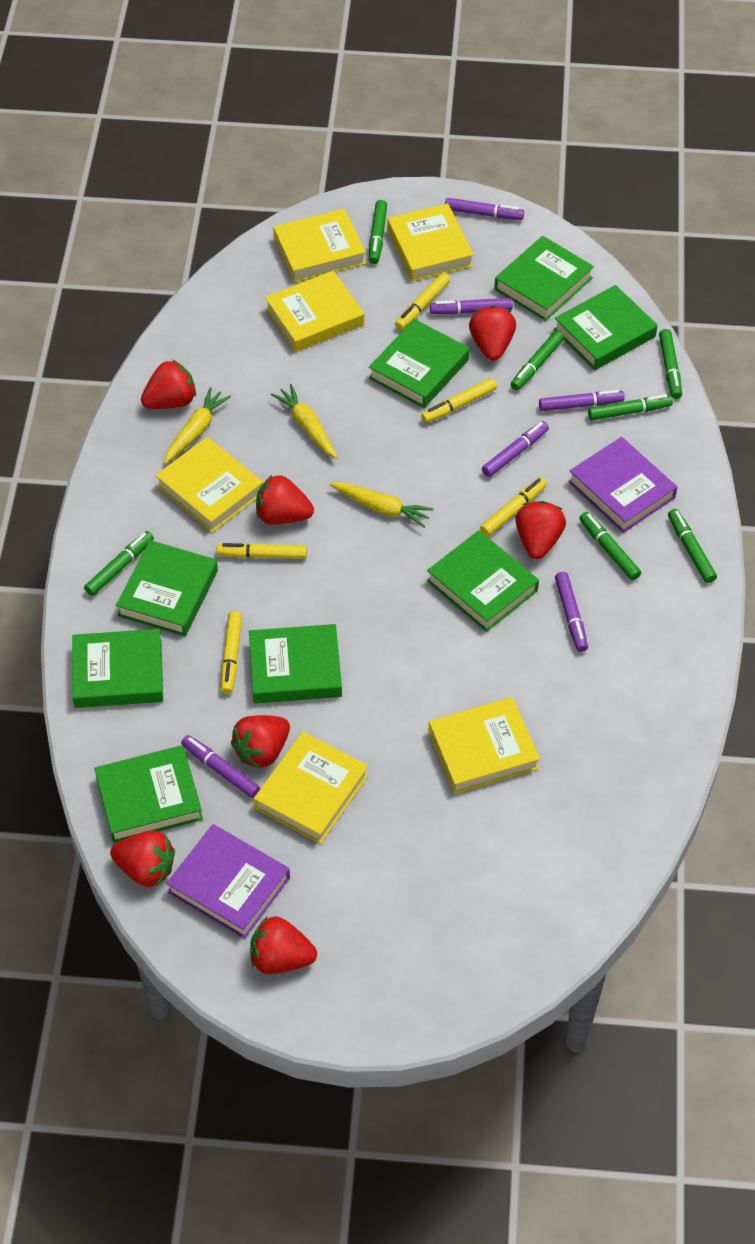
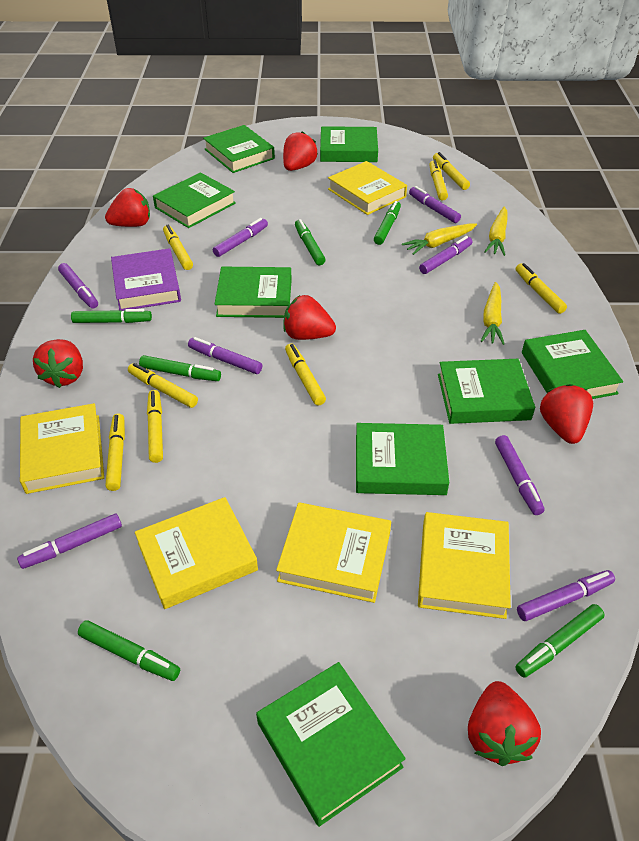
green marker: [84,531,154,596] [369,200,387,264] [511,330,564,390] [580,512,641,580] [588,394,673,420] [659,329,682,399] [668,509,717,583] = 7 -> [71,309,152,323] [78,620,180,681] [139,355,221,381] [295,219,326,265] [374,201,401,245] [515,604,605,678] = 6
purple book: [166,824,290,939] [568,437,677,533] = 2 -> [111,248,181,311] = 1
purple marker: [181,735,260,798] [430,298,513,314] [445,198,524,220] [482,421,549,477] [539,390,625,411] [555,572,588,652] = 6 -> [17,514,122,569] [58,263,98,308] [188,337,262,374] [213,218,268,257] [409,186,461,223] [419,236,473,274] [495,435,545,515] [517,570,615,621] = 8
red strawberry: [110,830,175,887] [141,360,196,409] [231,715,290,769] [250,917,317,974] [256,475,314,525] [469,305,516,361] [515,501,566,559] = 7 -> [33,339,83,388] [105,188,150,227] [283,131,318,171] [284,295,336,340] [468,681,541,766] [540,384,593,444] = 6
yellow book: [155,437,263,533] [254,732,368,844] [265,271,364,352] [273,209,366,283] [387,203,474,282] [428,697,540,794] = 6 -> [20,403,104,494] [135,497,258,609] [276,502,391,603] [328,161,407,215] [418,512,511,619] = 5
yellow marker: [216,543,307,559] [221,611,242,694] [395,273,450,330] [421,378,497,423] [480,477,547,537] = 5 -> [105,413,125,491] [128,363,198,408] [147,390,163,463] [163,225,193,270] [285,343,326,405] [429,160,448,200] [433,152,470,190] [516,263,567,314] = 8

